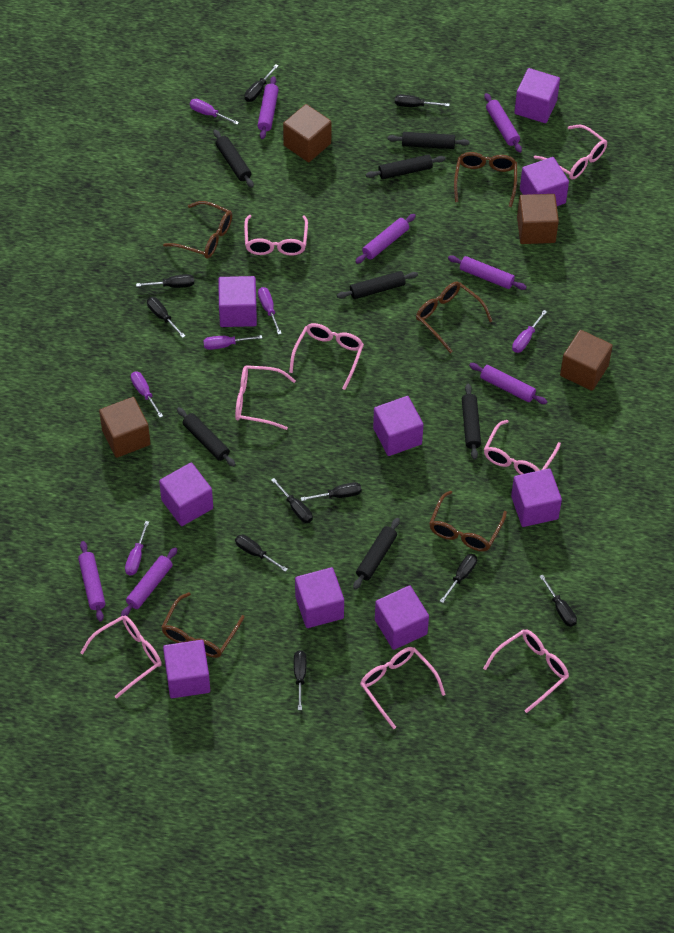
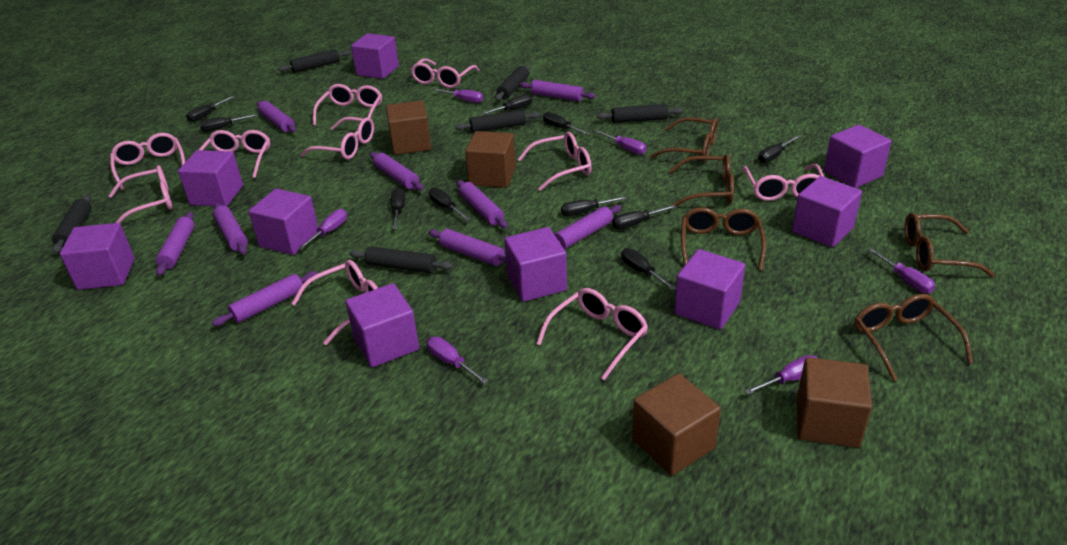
black rolling pin: [177,407,236,467] [213,129,254,188] [337,271,418,299] [353,518,400,590] [366,154,445,179] [388,132,470,149] [462,384,481,460] = 7 -> [52,195,92,254] [278,49,351,73] [350,246,453,273] [455,110,540,133] [495,65,530,101] [597,104,683,123] = 6
pink glasses: [80,616,162,699] [235,365,296,430] [244,215,308,256] [289,323,364,390] [360,647,446,729] [483,629,569,713] [484,420,561,475] [534,125,607,179] = 8 -> [109,165,172,223] [110,133,185,190] [199,130,270,178] [291,260,378,345] [300,117,374,160] [313,84,382,126] [410,58,480,88] [518,132,592,191] [536,288,648,380] [742,164,824,201] = 10
purple rolling pin: [78,541,106,622] [121,547,177,616] [257,76,279,139] [355,214,416,264] [448,255,527,290] [469,363,547,404] [484,93,522,153] = 7 -> [156,212,195,276] [212,271,318,326] [213,203,248,255] [257,101,296,133] [370,152,424,191] [428,229,506,266] [457,180,508,228] [520,80,596,101] [554,205,621,250] = 9

